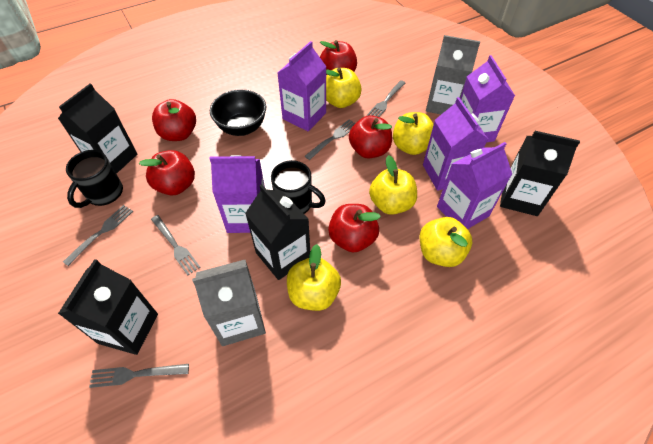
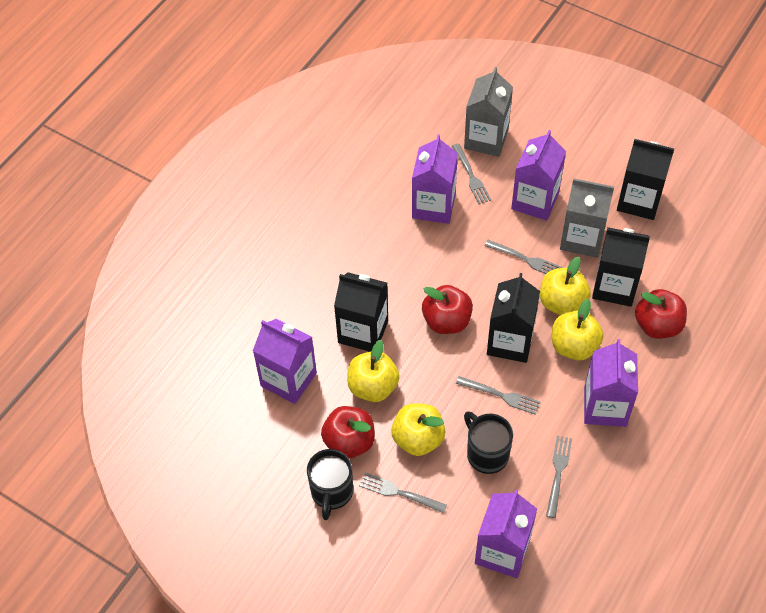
black bowl: [210,89,266,136] = 1 -> none = 0
red apple: [139,150,195,195] [152,99,196,141] [320,40,357,75] [328,204,381,253] [349,115,392,158] = 5 -> [321,406,375,459] [422,285,473,334] [635,289,687,339] = 3
yellow apple: [287,244,341,311] [326,68,362,108] [369,155,417,215] [393,112,434,155] [420,217,472,267] = 5 -> [347,340,400,402] [391,403,445,456] [540,257,591,315] [552,299,604,360] = 4

